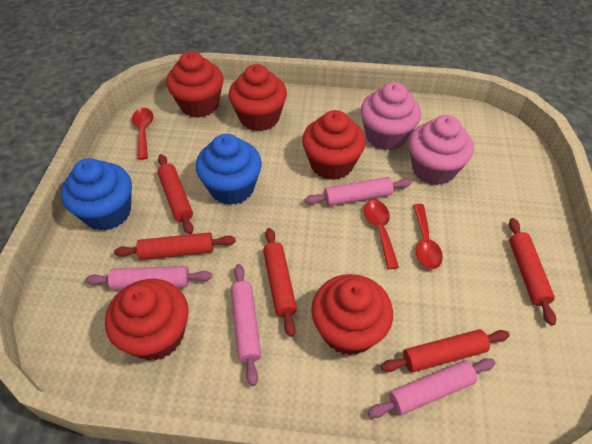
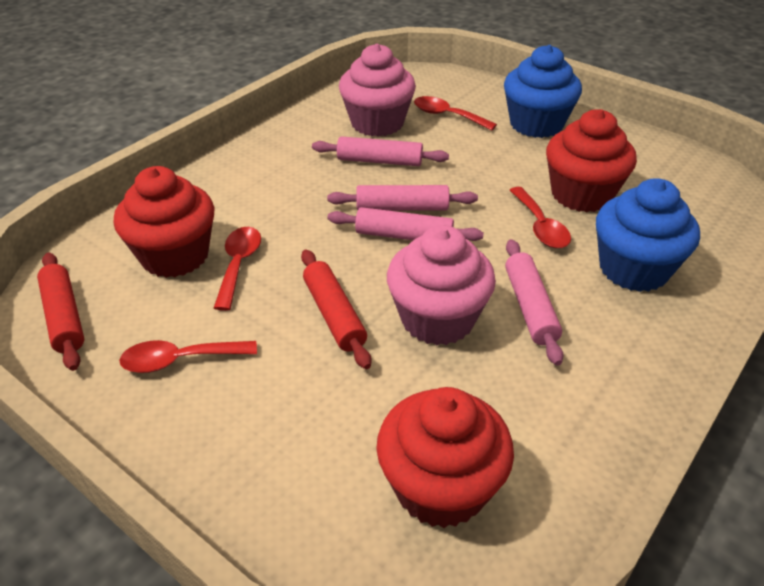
red cupcake: [105,279,189,361] [166,51,224,118] [229,64,287,131] [302,110,366,180] [311,274,393,355] = 5 -> [114,166,214,278] [376,387,514,528] [546,109,637,212] = 3
red rolling pin: [114,232,236,260] [157,154,194,235] [263,228,297,337] [381,329,510,372] [509,218,556,326] = 5 -> [37,252,84,371] [301,249,371,369] = 2
red spoon: [132,108,154,160] [364,200,399,269] [413,204,443,269] = 3 -> [119,340,257,373] [214,227,261,311] [414,96,497,131] [510,187,571,248] = 4

